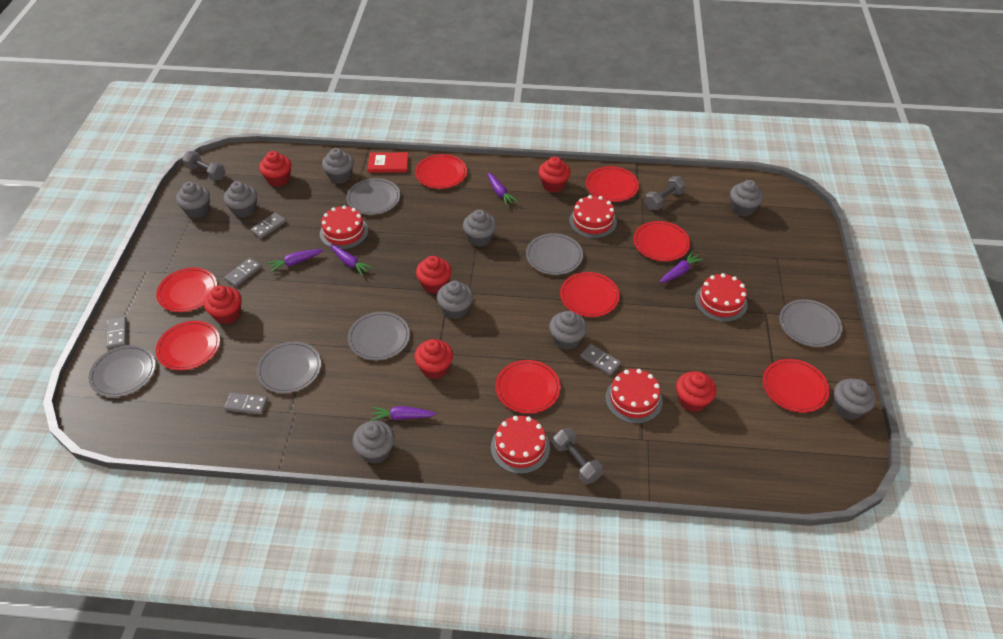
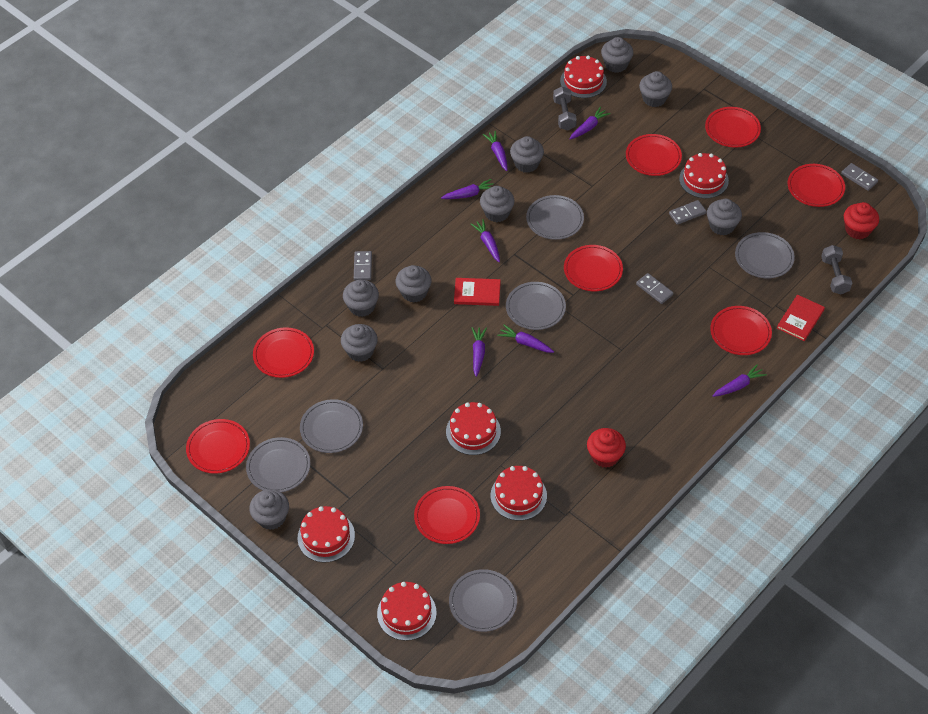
grey domino: [106,316,127,349] [224,258,262,287] [224,392,268,414] [250,212,286,239] [580,344,621,376] = 5 -> [354,251,372,281] [636,273,673,304] [669,200,707,225] [841,163,878,191] = 4
grey dumbbell: [182,151,226,181] [553,428,603,484] [645,176,686,210] = 3 -> [553,86,577,131] [821,245,852,294] = 2
purple carrot: [267,249,323,272] [330,244,373,276] [370,406,436,421] [487,173,518,206] [659,251,703,283] = 5 -> [441,179,494,199] [471,219,500,262] [472,327,487,377] [483,131,507,171] [497,325,554,353] [570,107,611,139] [713,364,767,397] = 7
red book: [367,152,409,172] = 1 -> [454,278,501,306] [777,295,825,341] = 2
red cake: [320,205,368,249] [491,416,550,474] [569,195,617,238] [605,369,663,423] [695,273,748,322] = 5 -> [298,506,355,562] [377,582,437,641] [446,402,501,455] [491,466,547,521] [560,56,607,98] [679,153,729,198] = 6
red cupcake: [204,285,242,324] [259,151,291,187] [414,339,453,379] [416,256,452,294] [539,157,570,193] [676,371,717,412] = 6 -> [587,428,626,468] [844,202,879,239] = 2

